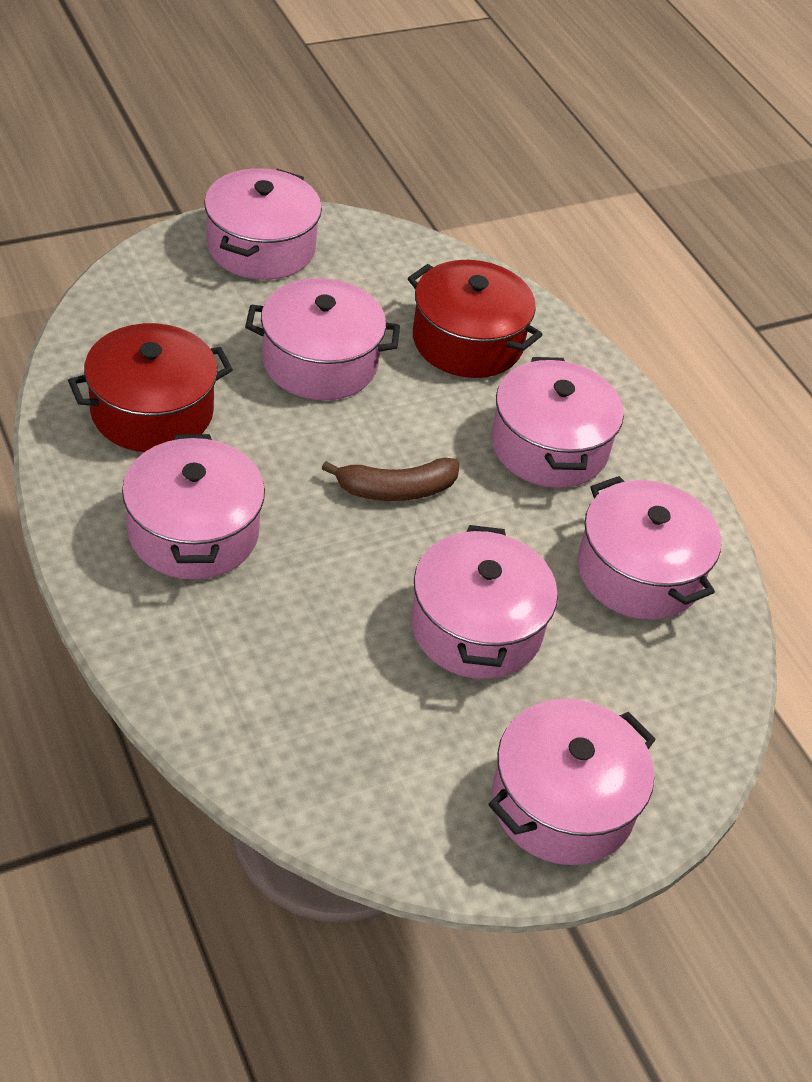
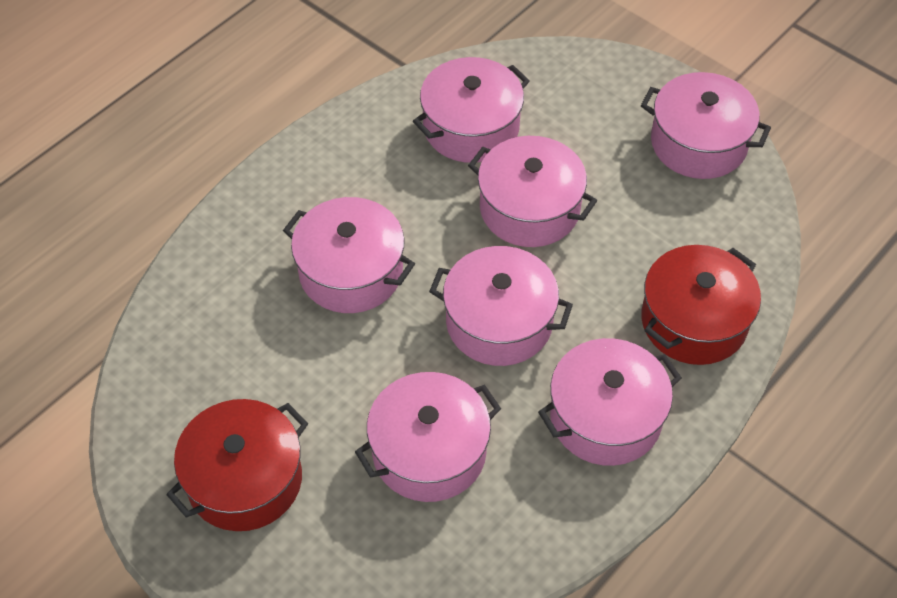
brown banana: [322,458,459,501] = 1 -> none = 0

